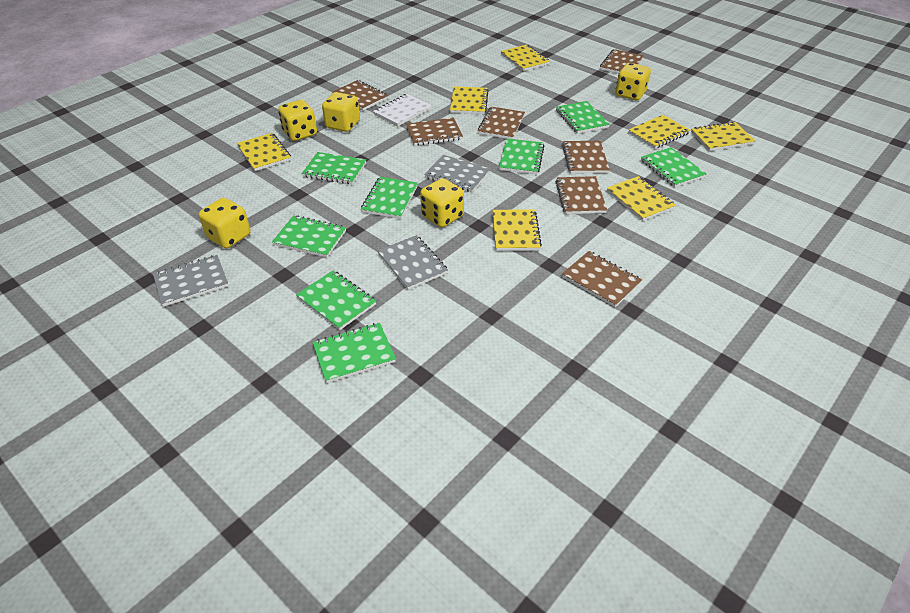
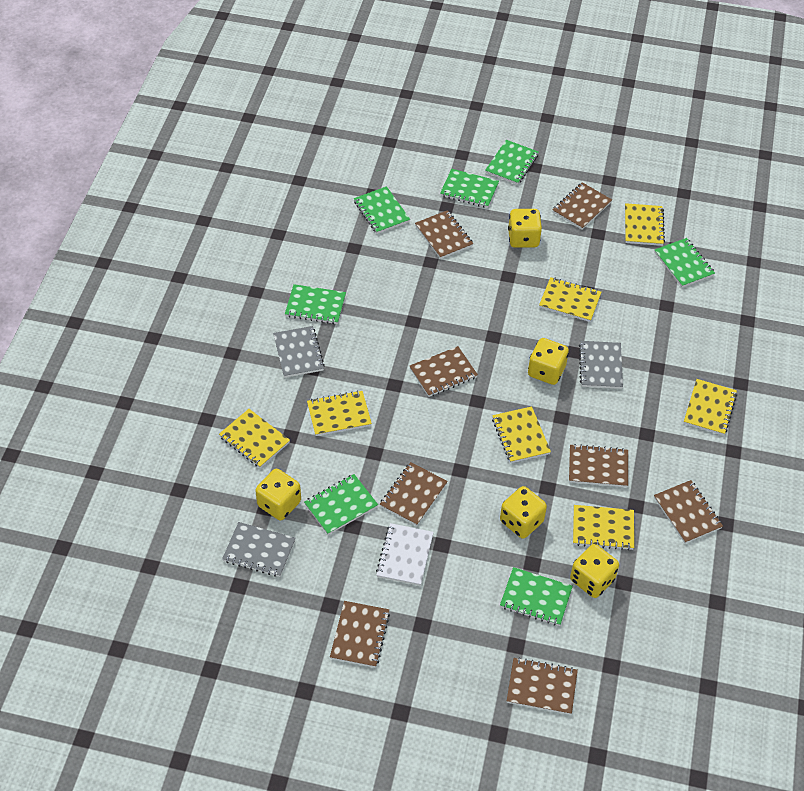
brown notebook: [333,80,388,111] [406,117,463,146] [478,107,525,139] [555,176,607,214] [562,141,610,174] [562,251,642,307] [600,49,644,74] = 7 -> [330,601,390,668] [380,462,448,526] [410,346,478,397] [415,210,474,259] [507,657,578,715] [552,182,612,230] [569,444,628,487] [654,480,723,543] = 8
green notebook: [272,215,346,258] [296,271,376,330] [302,152,366,184] [312,323,396,383] [361,177,418,219] [499,139,545,174] [556,101,610,134] [641,147,707,187] = 8 -> [285,284,346,324] [304,474,378,535] [354,186,410,234] [440,169,499,208] [485,140,539,185] [500,567,573,626] [654,238,715,287] = 7

